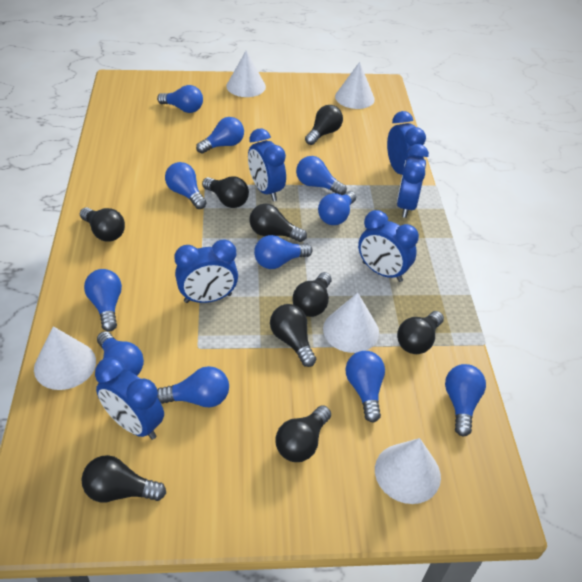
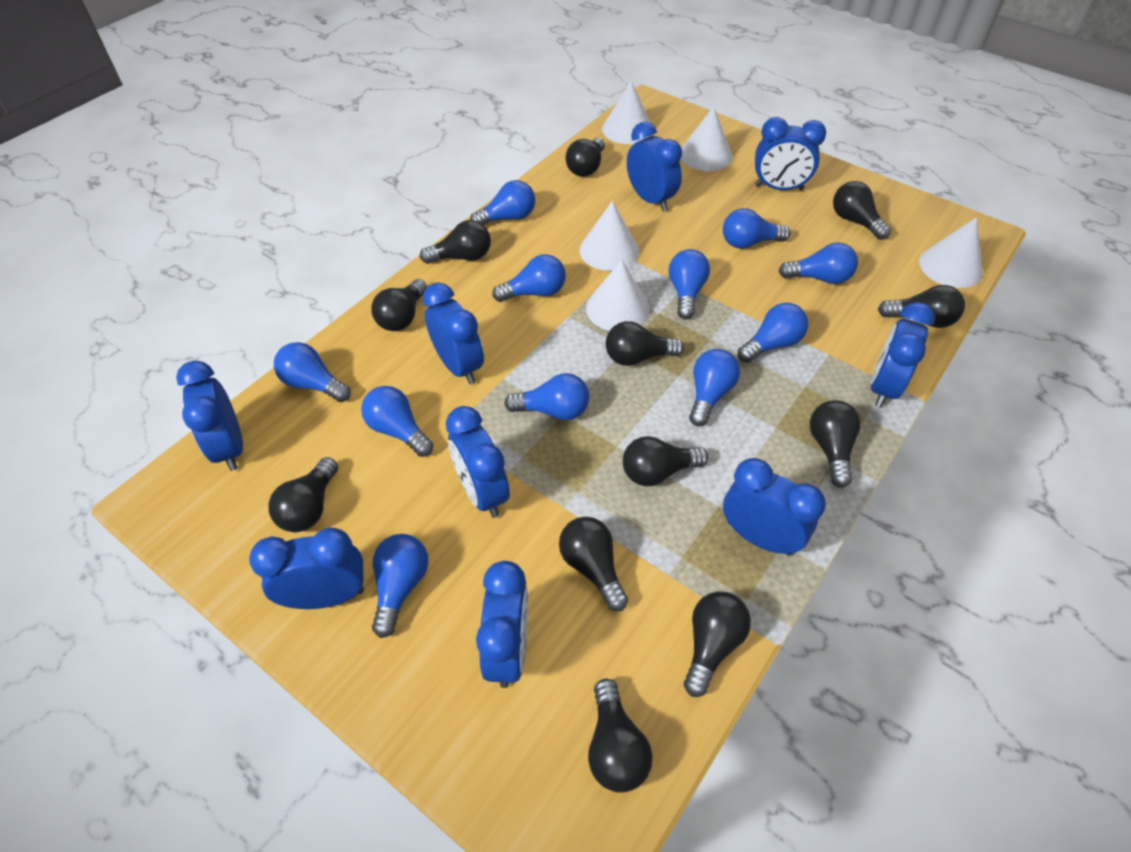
black light bulb: [80,207,125,242] [81,455,166,502] [202,176,249,208] [250,204,307,242] [270,304,316,367] [276,405,331,462] [292,272,332,317] [305,105,343,145] [397,311,444,354] = 9 -> [268,457,338,532] [371,279,427,331] [420,220,491,264] [559,517,628,611] [566,138,605,177] [588,679,653,793] [605,321,684,366] [623,436,708,486] [684,591,751,697] [810,400,861,488] [833,181,891,240] [878,285,965,328] = 12
blue clock: [95,357,164,440] [175,239,238,303] [248,129,286,201] [358,210,419,282] [387,111,426,175] [397,144,429,218] = 6 -> [176,360,243,471] [249,528,364,609] [422,283,484,385] [446,406,510,518] [476,561,528,688] [627,122,682,212] [723,458,826,556] [755,117,826,191] [871,302,935,408] = 9

